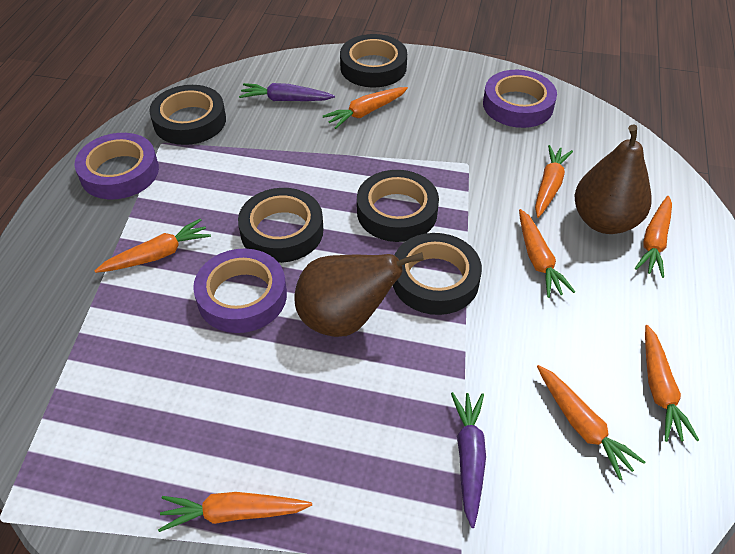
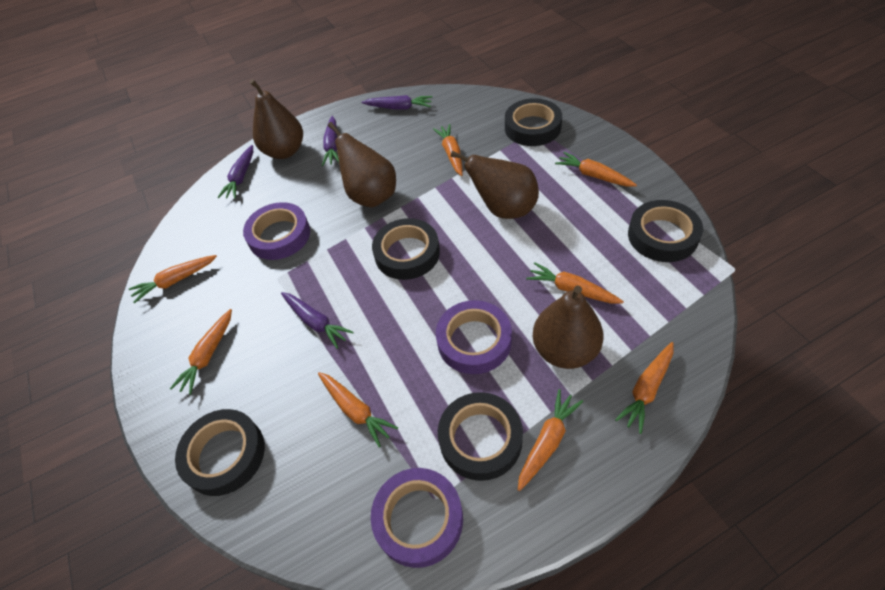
brown pear: [294,252,424,337] [575,125,652,234] = 2 -> [250,79,303,159] [328,122,396,208] [450,151,539,219] [533,285,604,369] = 4
purple carrot: [239,83,335,101] [451,392,486,528] = 2 -> [217,145,253,199] [281,292,354,349] [322,116,339,166] [361,95,432,110] = 4

